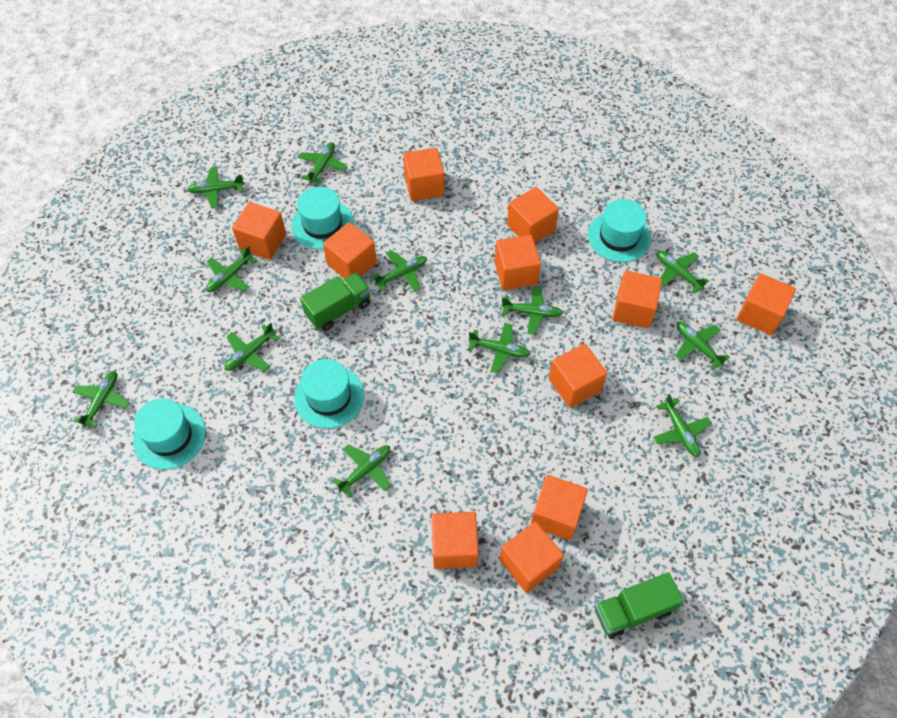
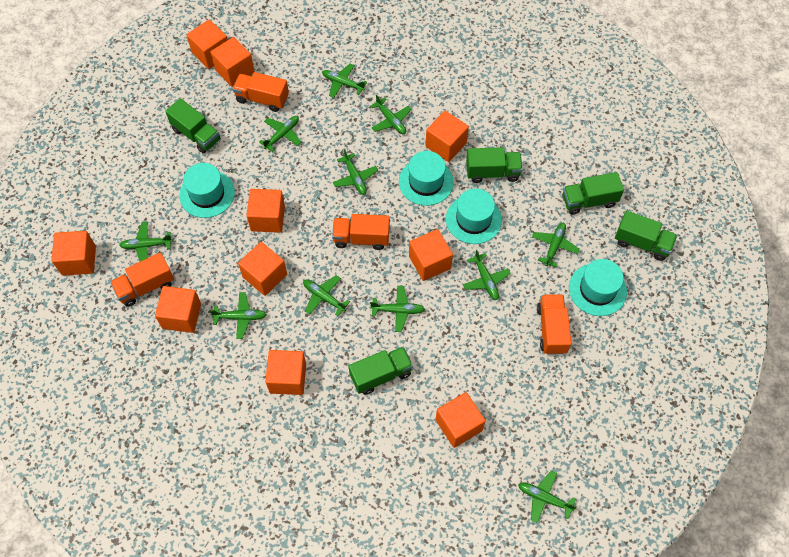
green plane: [72,371,130,428] [187,167,245,208] [206,246,257,292] [224,323,279,371] [298,142,348,184] [332,444,390,498] [371,250,427,292] [468,323,530,373] [501,286,563,335] [653,394,711,457] [657,251,709,294] [675,322,730,370] = 12 -> [119,222,173,261] [210,292,267,339] [259,116,301,152] [303,275,350,316] [322,64,367,98] [333,149,378,195] [370,94,412,134] [370,286,425,332] [463,250,511,300] [518,471,576,523] [532,223,580,267] = 11
green truck: [300,272,371,331] [595,572,684,639] = 2 -> [165,98,221,154] [349,347,413,395] [466,147,523,183] [563,172,624,215] [615,210,677,261] = 5
orange cube: [232,202,286,260] [323,222,377,279] [403,147,444,201] [432,512,479,569] [495,235,541,290] [499,522,564,593] [507,187,559,243] [531,475,588,540] [549,344,607,408] [613,271,662,328] [737,273,796,335] = 11 -> [51,231,96,276] [155,286,201,333] [186,20,228,69] [210,37,255,87] [238,242,287,296] [246,189,285,233] [265,350,306,395] [409,229,453,281] [425,111,469,162] [436,392,485,448] = 10
orange truck: none = 0 -> [110,252,174,307] [232,72,289,112] [332,214,390,250] [537,294,571,355] = 4

